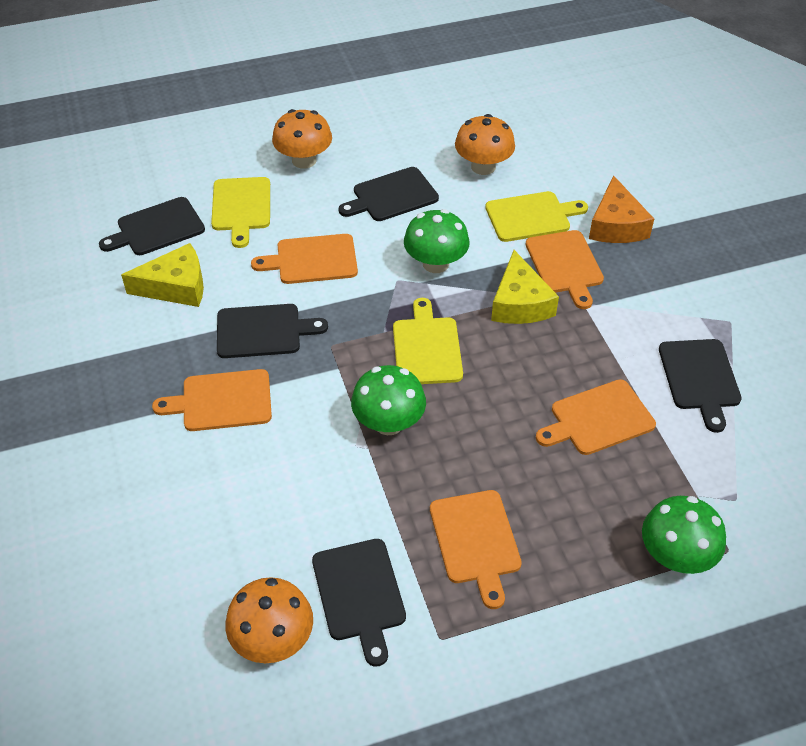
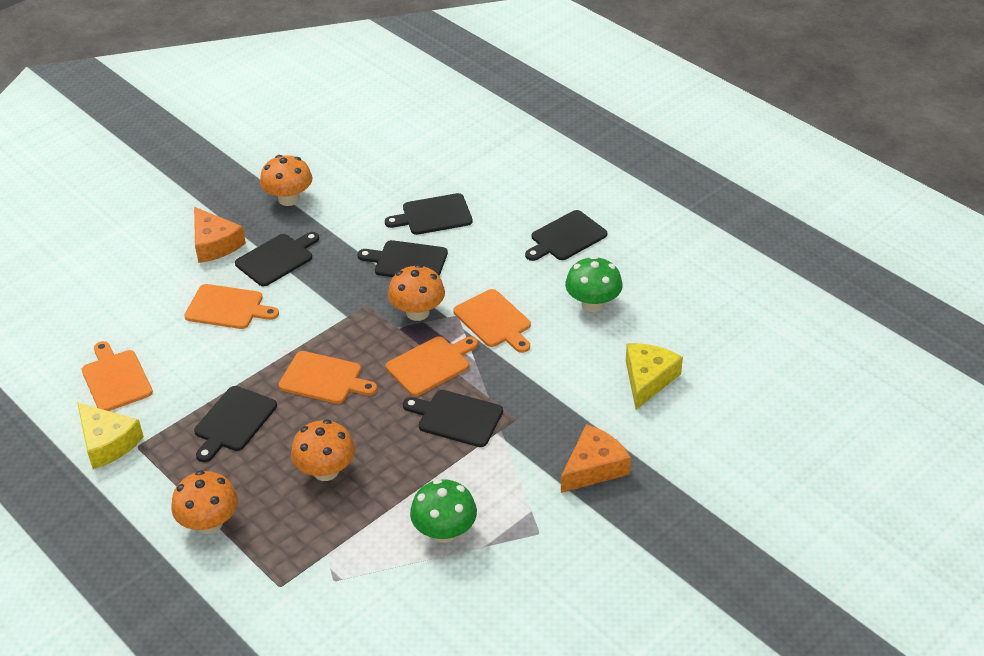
black cutting board: [99,197,205,255] [217,304,328,358] [312,539,406,667] [338,167,439,221] [659,339,742,433] = 5 -> [194,386,277,462] [235,232,319,286] [357,240,448,277] [385,193,473,235] [403,390,503,447] [525,210,607,261] = 6
green mushroom: [351,365,426,435] [404,209,470,273] [642,496,726,574] = 3 -> [410,479,477,543] [565,256,622,312] = 2
orange cheese: [589,175,654,243] = 1 -> [194,207,246,263] [561,424,631,493] = 2
orange mushroom: [225,577,313,663] [272,109,332,169] [455,114,515,175] = 3 -> [171,470,238,534] [260,155,312,206] [291,419,355,481] [388,264,445,321] = 4
yellow cutting board: [211,177,270,248] [393,298,463,384] [485,191,588,242] = 3 -> none = 0

